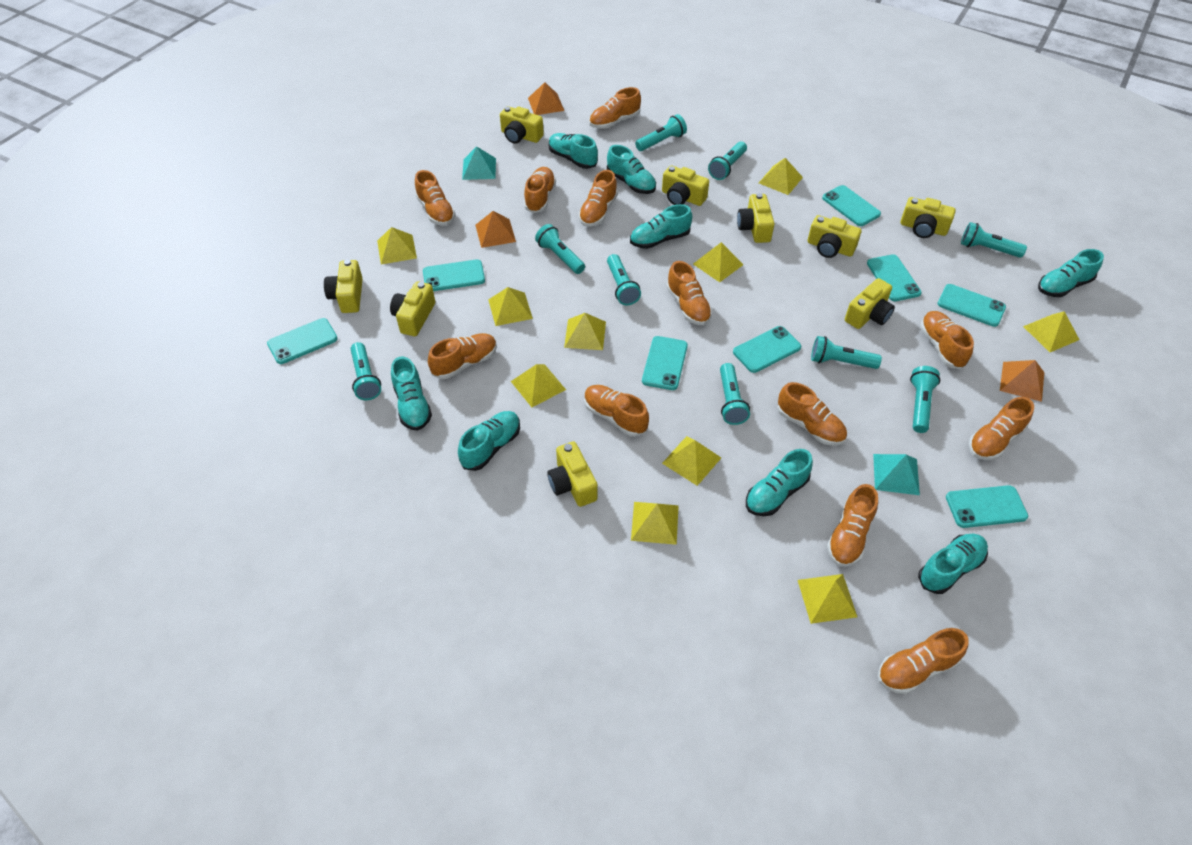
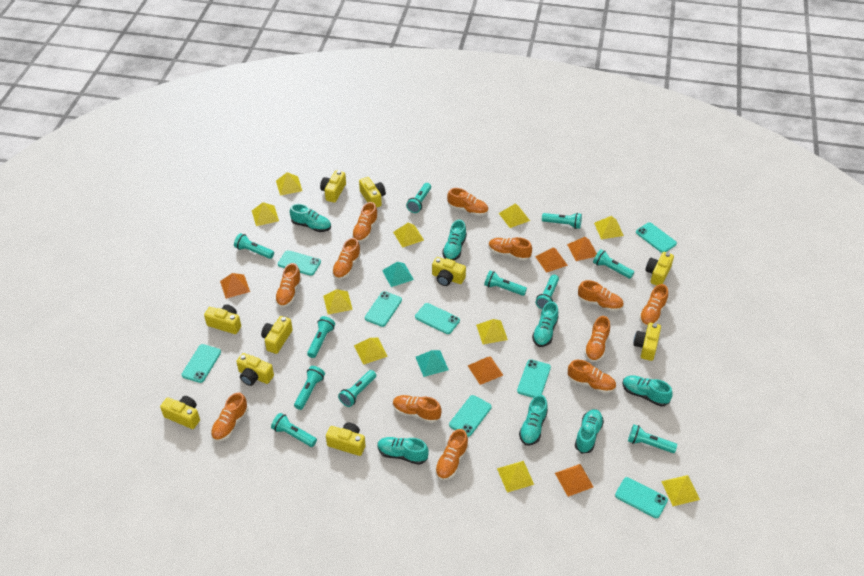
orange pyramid: [475,211,516,248] [528,82,564,115] [1000,360,1044,402] = 3 -> [220,273,250,299] [468,356,503,385] [535,247,568,273] [555,464,593,497] [567,237,597,261] = 5
turquoise flashlight: [351,342,381,400] [535,224,585,274] [607,254,641,305] [635,114,687,151] [708,142,747,180] [720,363,750,425] [811,336,882,369] [910,366,940,433] [961,222,1027,258] = 9 -> [234,233,274,259] [271,413,317,447] [294,366,325,410] [307,316,335,358] [338,370,376,407] [406,183,431,213] [484,271,527,296] [536,275,559,309] [542,213,582,229] [593,249,634,279] [628,424,677,453] = 11
turquoise shoe: [391,356,432,430] [458,411,520,471] [549,133,598,169] [607,145,656,194] [630,204,692,249] [746,449,813,516] [918,534,988,594] [1038,249,1104,297] = 8 -> [290,204,331,232] [378,437,429,465] [442,220,467,260] [519,395,548,445] [532,301,559,347] [575,409,604,453] [622,375,673,406] = 7
yellow camera: [324,260,363,313] [390,281,435,336] [500,106,544,144] [547,441,598,507] [662,165,709,206] [737,193,775,243] [808,215,861,258] [845,278,895,329] [900,197,956,238] = 9 -> [160,396,200,429] [204,304,241,334] [236,353,274,386] [261,316,293,354] [320,170,346,203] [326,422,366,456] [359,177,386,208] [432,257,466,286] [633,323,661,361] [645,252,674,286] = 10

